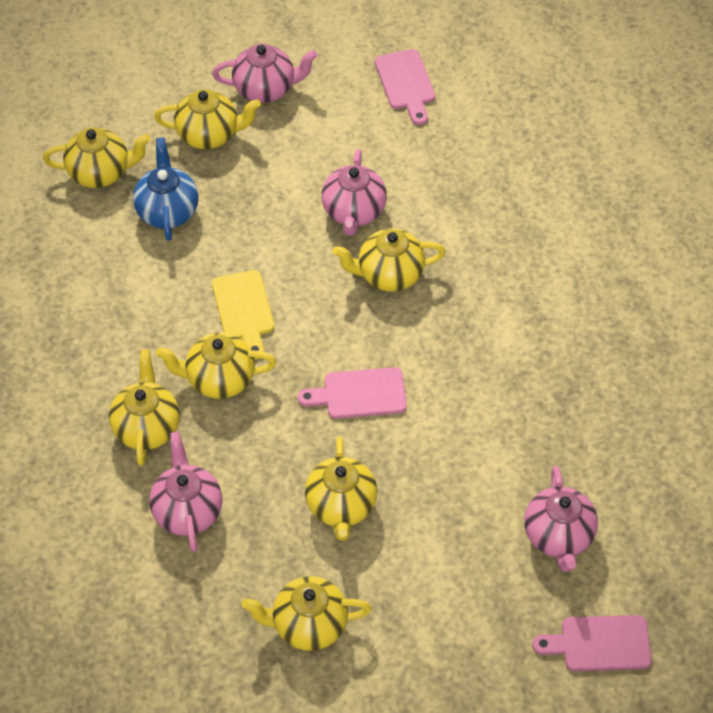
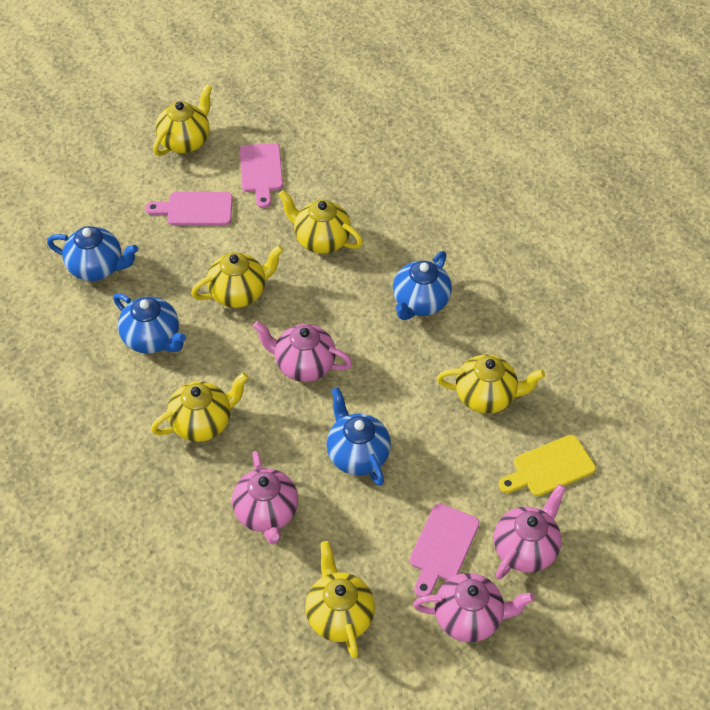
blue teapot: [133,137,199,241] = 1 -> [47,226,138,281] [113,293,186,354] [326,387,391,486] [393,251,452,320] = 4
yellow teapot: [43,127,150,188] [109,349,180,466] [154,89,261,149] [156,332,276,399] [242,576,372,651] [305,437,377,541] [333,228,445,292] = 7 -> [151,373,248,442] [153,84,212,156] [191,245,283,308] [278,190,363,254] [305,541,375,658] [437,355,545,414] = 6

